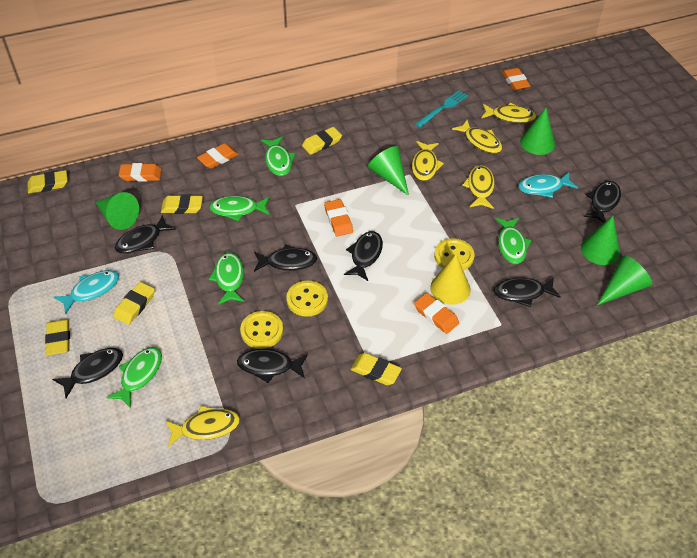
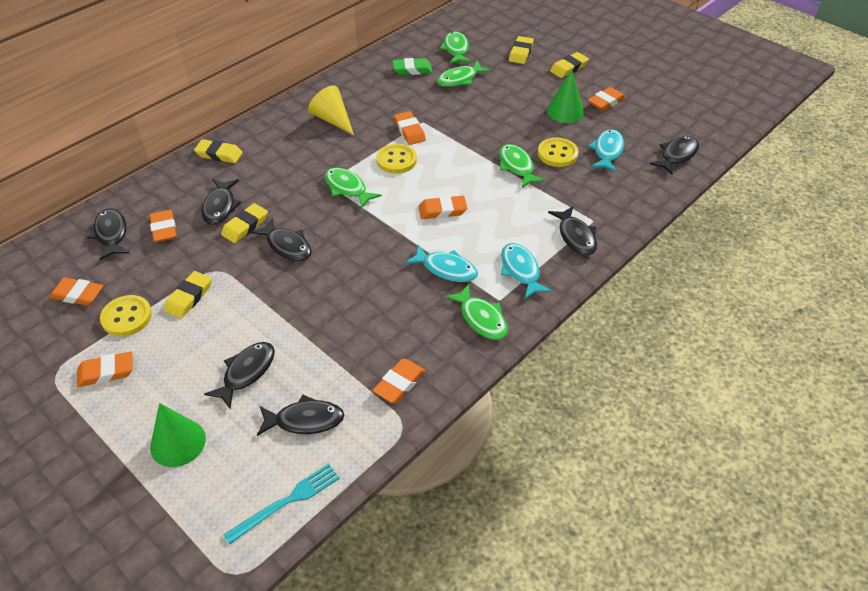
green cone: [96,192,139,230] [368,146,409,196] [520,108,555,155] [581,216,620,265] [597,255,652,305] = 5 -> [150,403,206,467] [547,69,584,123] = 2
green eraser: none = 0 -> [393,58,432,75] = 1
orange eraser: [119,163,162,182] [197,143,239,169] [324,199,353,237] [414,293,459,334] [502,68,531,91] = 5 -> [49,278,103,306] [77,351,133,387] [150,210,177,243] [373,359,426,403] [394,111,426,145] [419,196,467,219] [588,87,626,111] = 7
turquoise fish: [54,270,119,314] [518,172,578,198] = 2 -> [405,245,478,282] [501,243,552,299] [588,129,624,172] = 3
yellow eraser: [27,170,68,194] [45,319,70,355] [113,282,155,325] [161,195,203,214] [302,127,342,155] [350,353,402,385] = 6 -> [164,271,211,318] [194,139,243,163] [221,203,268,243] [509,36,534,64] [550,52,589,78] = 5
yellow fish: [165,406,240,447] [412,141,444,181] [452,120,502,153] [462,165,495,209] [481,103,536,123] = 5 -> none = 0

